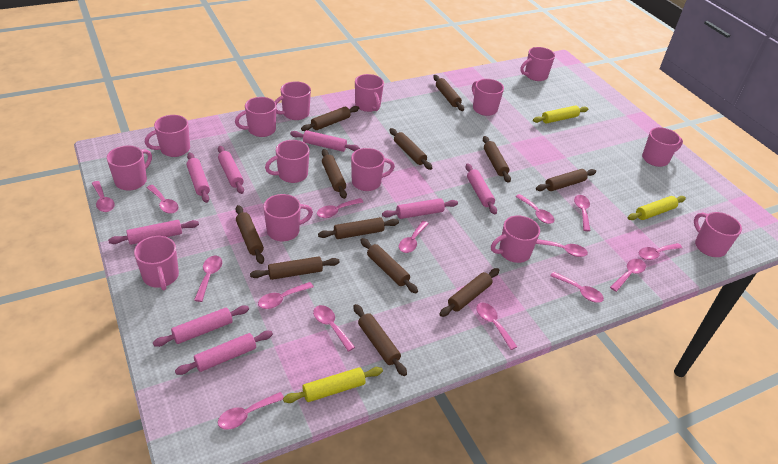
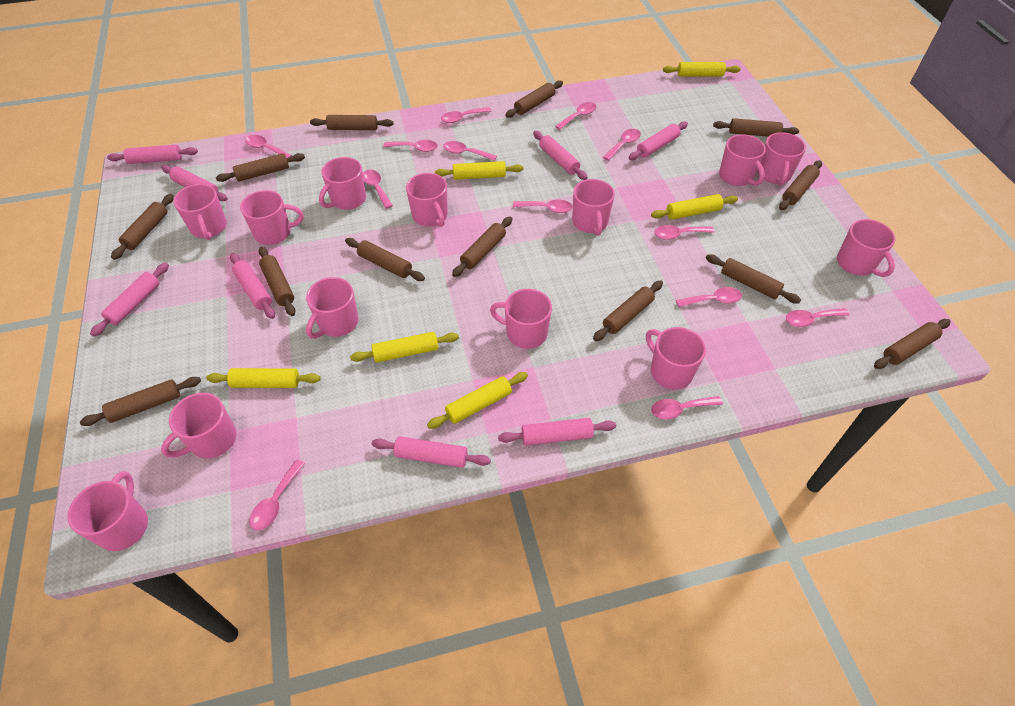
brown rolling pin: [236,205,264,264] [250,256,340,280] [301,106,359,131] [318,217,399,239] [322,149,347,199] [353,304,407,376] [360,238,418,294] [389,128,432,170] [433,75,464,111] [440,268,499,317] [483,136,511,183] [536,169,596,191] = 12 -> [80,377,201,426] [111,194,174,260] [216,153,305,182] [259,247,296,316] [310,115,393,130] [345,238,425,281] [452,216,513,277] [505,80,563,118] [593,281,663,341] [706,254,801,304] [713,118,799,137] [779,160,822,210] [874,319,951,369] = 13
pink mug: [106,145,152,191] [134,236,179,290] [145,115,190,157] [235,97,276,137] [263,194,313,241] [265,140,309,183] [275,81,311,120] [351,148,395,191] [355,74,384,112] [472,79,504,116] [491,215,540,263] [520,47,555,81] [642,127,683,167] [694,212,742,257] = 14 -> [67,471,148,551] [161,393,236,459] [173,184,227,240] [240,190,304,245] [306,277,359,339] [319,157,366,210] [406,173,448,227] [490,289,552,349] [572,179,615,236] [646,327,706,390] [719,134,766,186] [758,132,806,185] [837,219,895,277] = 13
pink spoon: [92,181,115,212] [147,185,179,214] [194,256,222,302] [218,392,284,430] [258,282,314,309] [313,305,355,352] [317,198,364,218] [399,221,429,253] [476,302,517,350] [516,194,555,224] [536,239,588,257] [550,272,604,303] [574,195,590,231] [610,259,646,292] [639,243,682,260] = 15 -> [245,135,292,158] [249,459,305,530] [363,169,393,209] [383,140,438,152] [441,107,491,123] [443,141,497,161] [513,199,573,213] [555,102,596,130] [603,129,641,161] [651,396,723,420] [654,225,715,240] [676,287,742,307] [786,308,850,327] = 13
yellow rolling pin: [283,367,383,403] [533,105,588,123] [628,196,686,220] = 3 -> [206,368,320,388] [350,332,459,362] [427,372,528,429] [435,161,523,180] [651,194,738,220] [663,62,740,77] = 6

